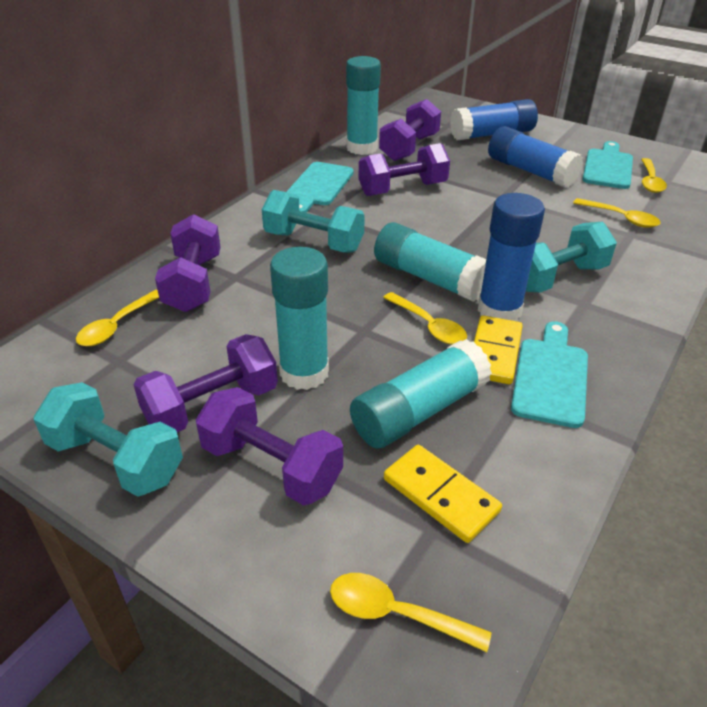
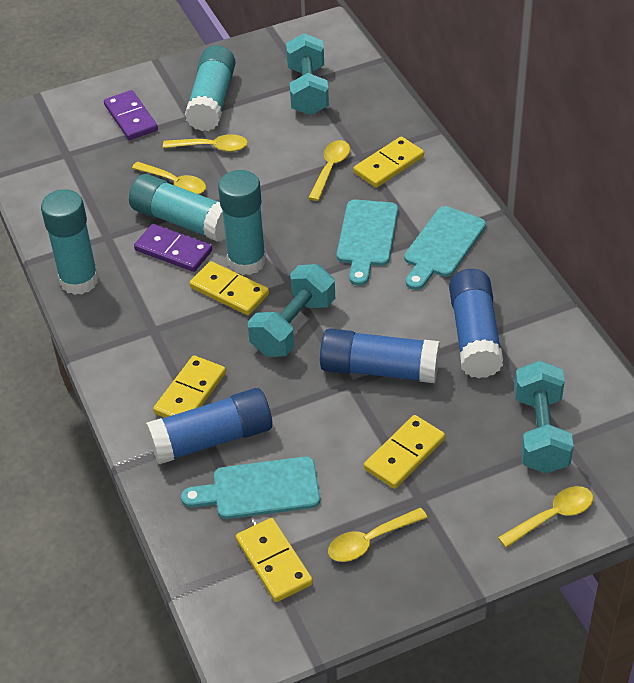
purple domino: none = 0 -> [104,90,158,140] [134,224,212,272] = 2
purple dumbbell: [134,334,278,432] [155,214,221,312] [196,387,343,505] [359,143,450,196] [379,99,441,161] = 5 -> none = 0
yellow domino: [384,445,502,543] [474,315,523,384] = 2 -> [153,356,226,418] [190,261,269,315] [236,518,313,602] [353,136,424,188] [364,415,445,489] = 5

